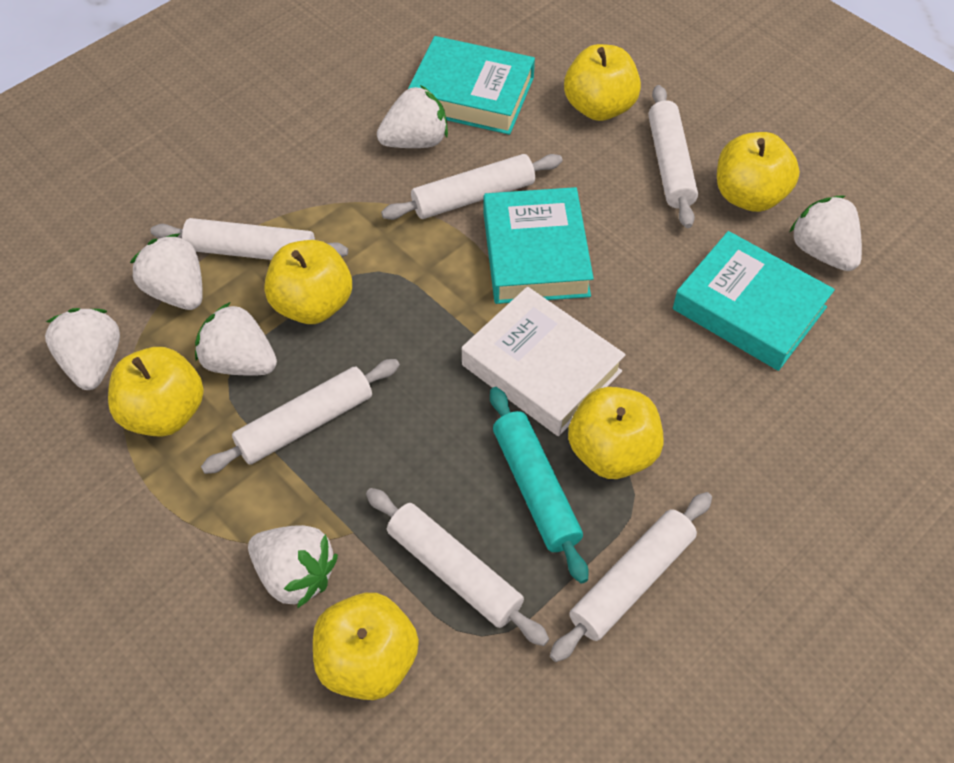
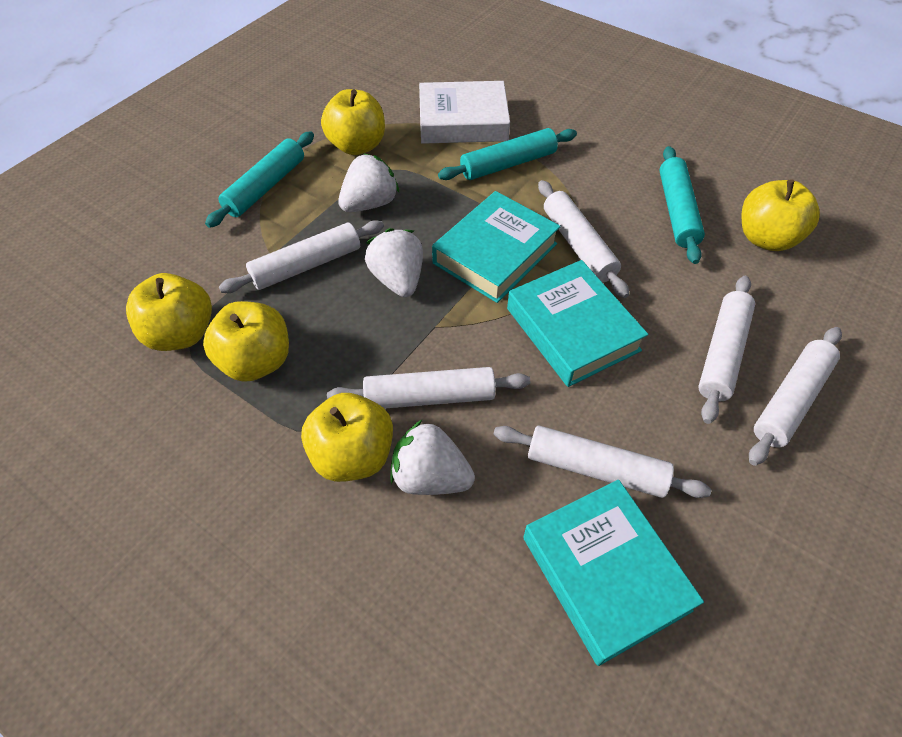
turquoise rolling pin: [490,387,589,584] = 1 -> [205,131,314,228] [438,128,577,180] [659,146,705,264] = 3
white strawberry: [45,308,120,390] [130,233,203,310] [195,302,277,376] [248,525,338,609] [377,85,448,148] [790,196,862,271] = 6 -> [338,153,399,212] [365,228,423,297] [390,420,475,495] = 3
yellow apple: [108,347,204,437] [264,240,352,324] [313,593,419,700] [564,44,641,121] [568,387,664,479] [717,132,800,212] = 6 -> [126,273,212,351] [203,301,289,382] [301,393,393,482] [321,89,385,155] [742,179,820,251] = 5

